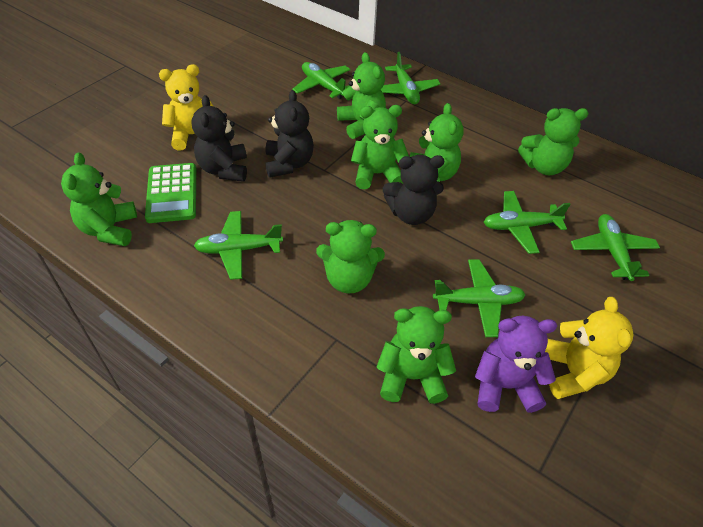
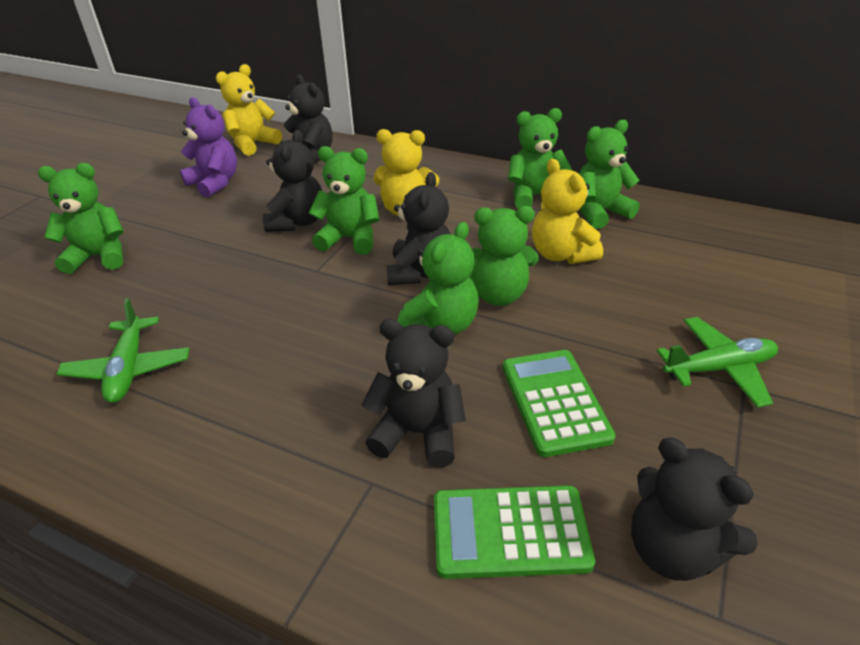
black teddy bear: [192,95,247,182] [265,90,314,178] [383,155,444,225] = 3 -> [263,130,322,232] [281,75,333,163] [362,319,466,468] [386,172,450,285] [631,438,758,581] = 5
green calculator: [145,163,196,223] = 1 -> [434,485,595,579] [503,350,616,457] = 2
green plane: [194,211,283,280] [292,62,351,99] [381,52,440,104] [433,259,526,337] [484,191,570,254] [571,214,660,281] = 6 -> [57,298,189,403] [657,317,778,408] = 2
green teddy bear: [61,152,137,246] [316,220,385,293] [337,52,386,139] [351,105,409,189] [377,306,456,404] [410,103,464,182] [518,108,589,175] = 7 -> [38,163,124,274] [309,146,380,255] [397,222,479,335] [469,206,539,306] [508,108,572,209] [579,120,640,229] = 6
yellow teddy bear: [159,64,213,150] [545,297,634,399] = 2 -> [216,64,282,156] [373,129,439,216] [532,159,603,264] = 3

